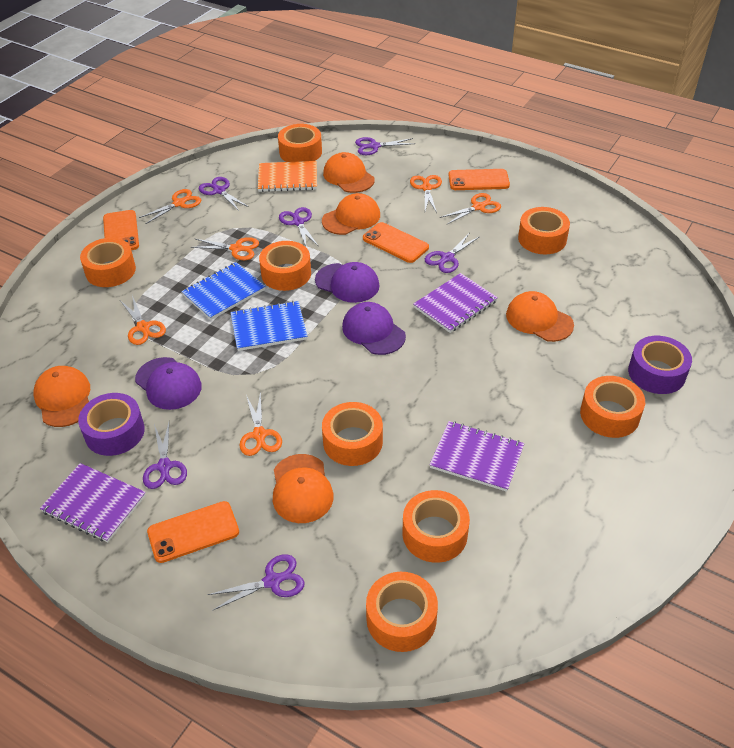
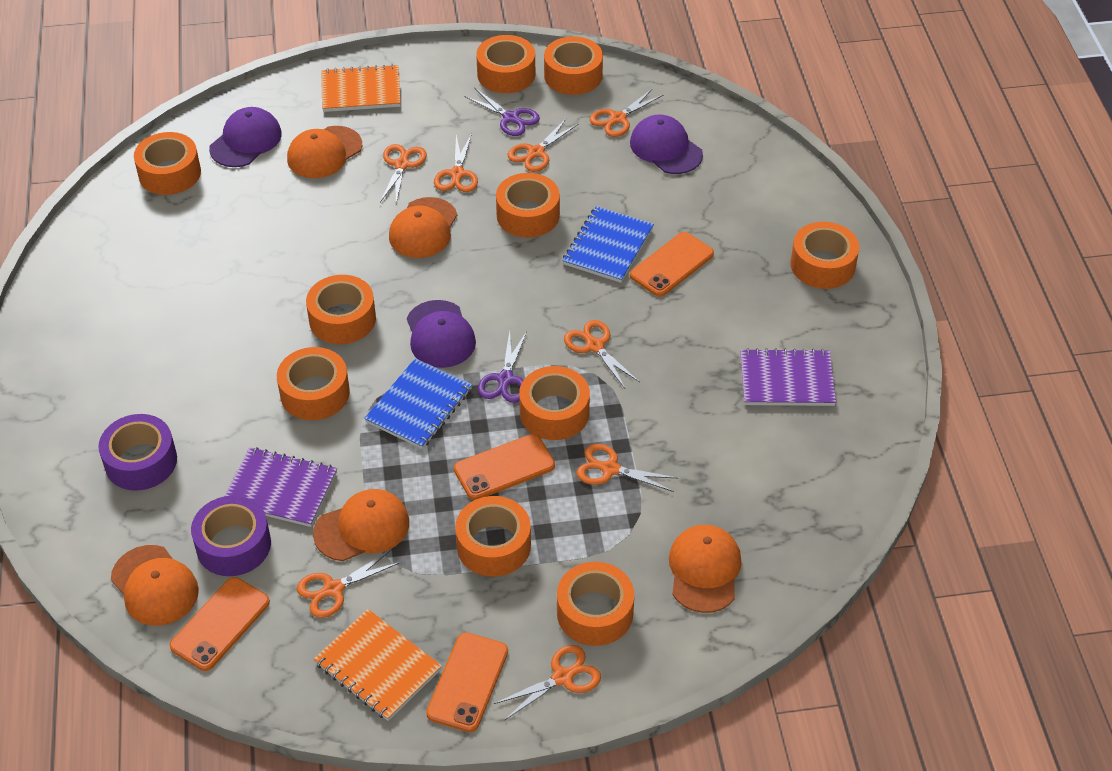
orange notebook: [258,161,317,192] = 1 -> [314,609,442,721] [321,64,401,112] = 2
orange scissors: [121,295,166,345] [139,189,201,224] [191,237,259,260] [239,391,282,456] [410,175,442,213] [439,193,501,225] = 6 -> [297,549,401,618] [380,144,427,203] [434,134,478,192] [494,645,601,720] [508,119,578,172] [564,320,639,388] [576,444,678,492] [590,88,663,137] = 8
orange tape: [80,238,136,287] [259,241,311,291] [278,124,322,162] [322,402,383,466] [366,572,438,652] [403,490,470,563] [518,207,570,254] [580,376,645,438] = 8 -> [134,132,201,195] [277,347,350,420] [306,275,376,344] [455,496,531,577] [476,35,535,93] [496,173,560,238] [519,366,590,440] [544,36,603,95] [557,562,634,646] [791,222,859,289] = 10
purple notebook: [40,463,146,542] [413,273,498,333] [429,421,524,492] = 3 -> [224,447,337,527] [740,348,836,406] = 2
purple scissors: [143,422,187,489] [199,177,249,211] [207,554,305,611] [279,207,319,248] [355,137,415,155] [425,232,479,273] = 6 -> [464,88,540,136] [478,331,527,403] = 2

